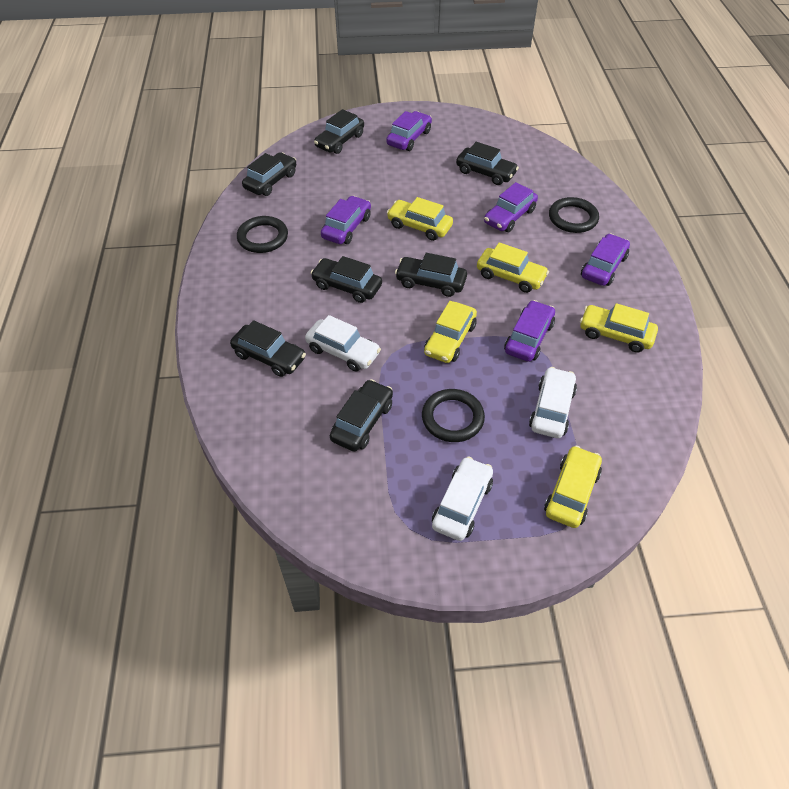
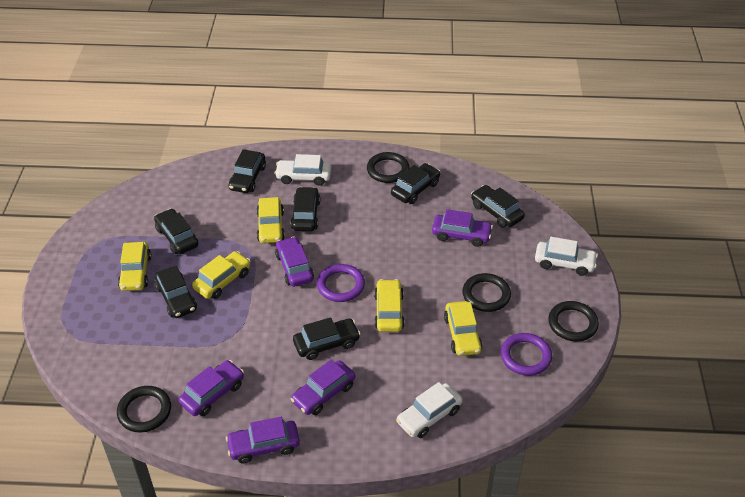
black ring: [237,216,288,253] [422,389,485,442] [549,197,599,233] = 3 -> [117,386,171,433] [367,152,410,183] [462,273,511,312] [548,301,599,342] = 4
purple ring: none = 0 -> [317,264,365,302] [501,333,552,376] = 2

